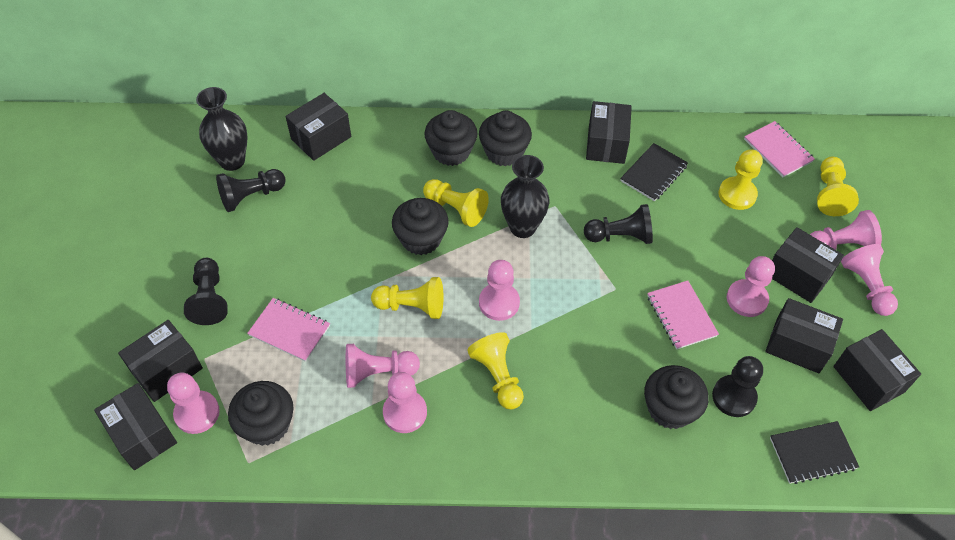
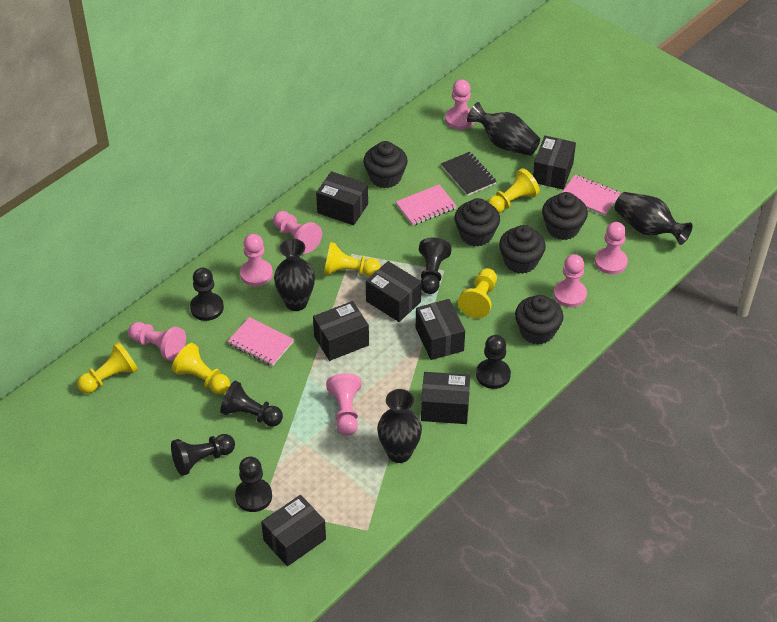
black notebook: [620,143,688,201] [770,421,859,484] = 2 -> [441,152,497,196] = 1
black pawn: [184,258,228,325] [216,169,286,212] [584,204,653,244] [712,356,763,417] = 4 -> [171,434,235,476] [190,268,224,321] [220,381,283,427] [235,457,272,512] [419,238,452,294] [476,335,511,389] = 6
black vase: [196,87,248,171] [501,155,550,238] = 2 -> [274,238,315,311] [377,389,422,463] [467,102,540,156] [615,192,693,245] = 4

